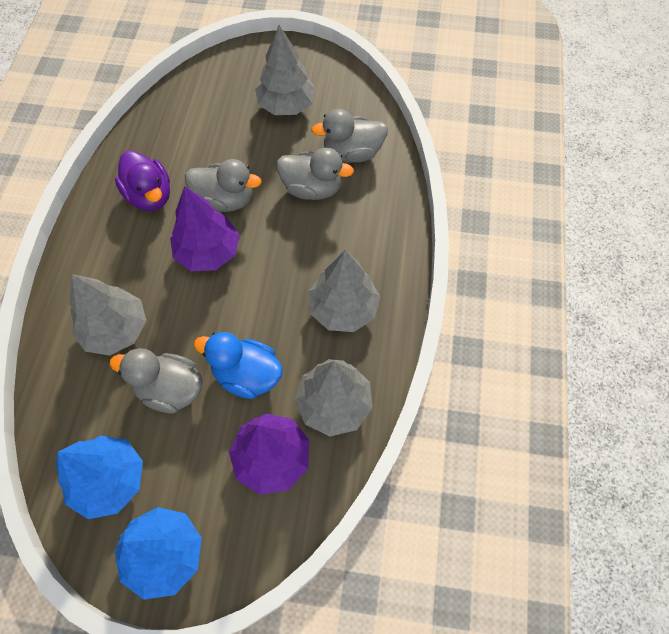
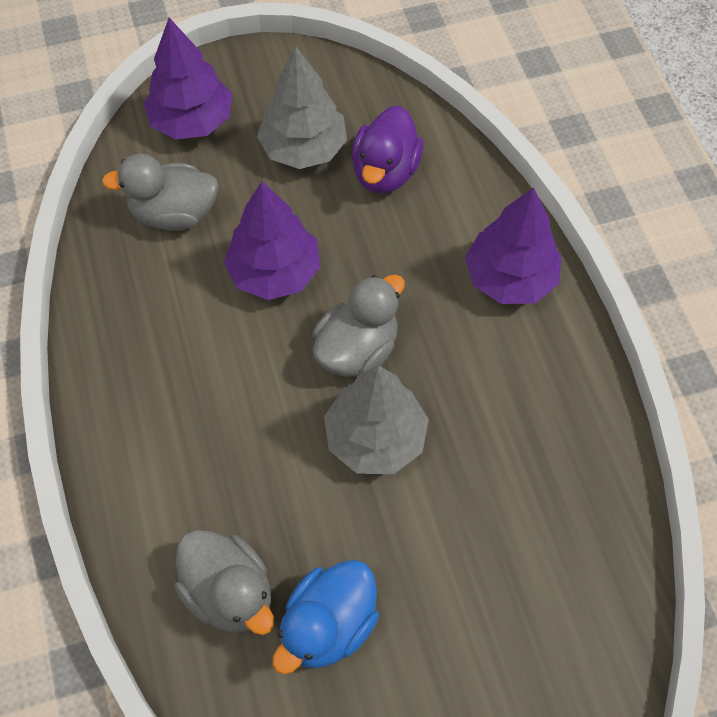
blue tree: [56,435,143,519] [115,507,202,600] = 2 -> none = 0
grey duck: [110,348,203,413] [185,159,262,212] [277,147,354,200] [311,109,388,163] = 4 -> [102,154,219,231] [175,530,274,635] [313,274,405,377] = 3
grey tree: [69,274,146,356] [255,25,316,115] [295,359,373,437] [308,250,380,332] = 4 -> [257,47,347,169] [324,366,429,474] = 2
purple tree: [170,186,240,271] [229,414,309,495] = 2 -> [144,17,232,139] [224,181,320,300] [465,187,561,304] = 3

